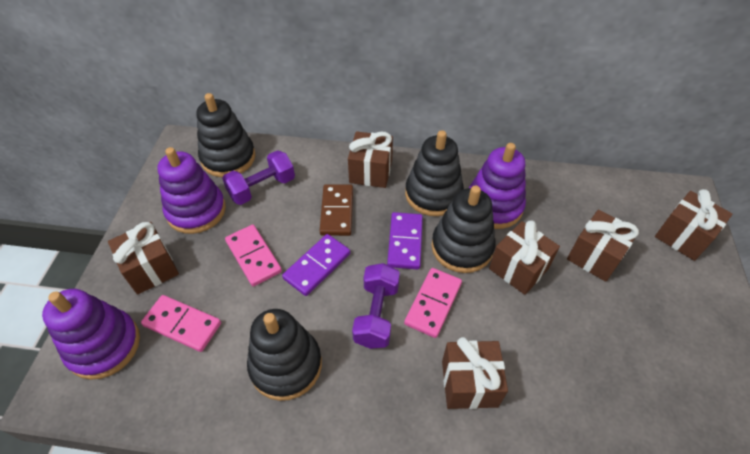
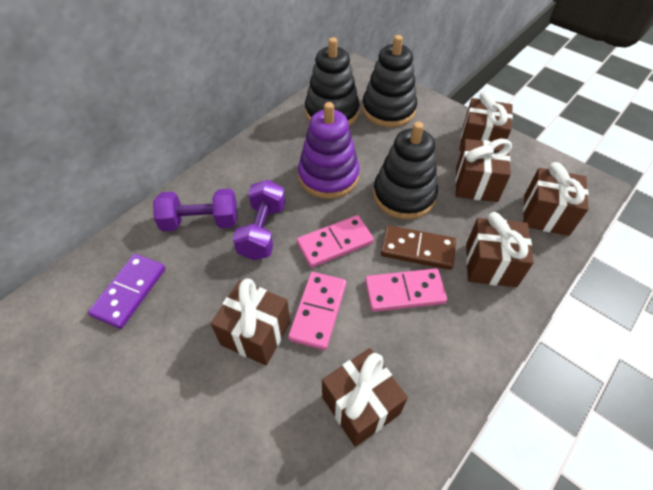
black stacking toy: [196,93,255,177] [247,309,322,401] [405,130,464,216] [431,185,496,273] = 4 -> [305,37,360,126] [362,35,417,127] [373,122,438,219] = 3
purple domino: [282,234,350,296] [387,212,423,270] = 2 -> [88,254,165,329] = 1
purple stacking toy: [42,289,140,380] [158,147,226,234] [469,143,526,229] = 3 -> [298,102,360,199] = 1

